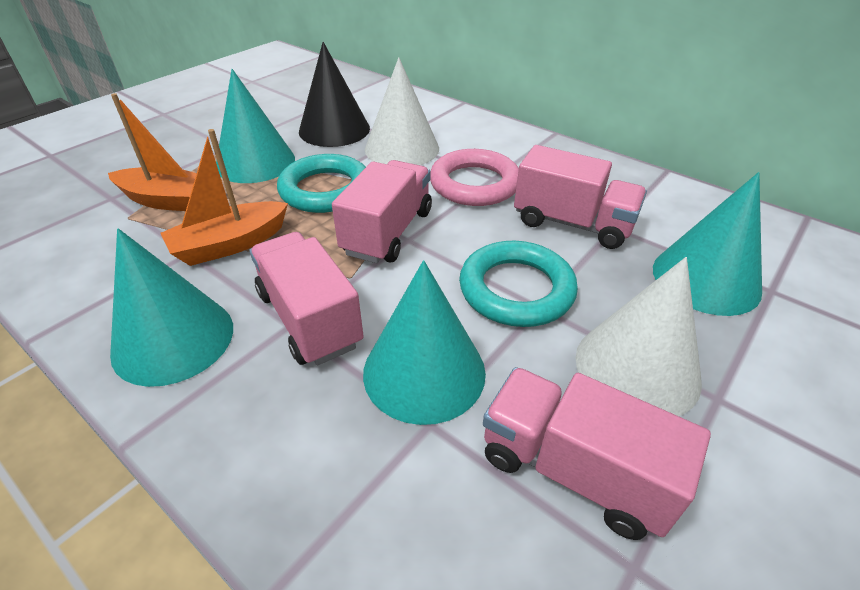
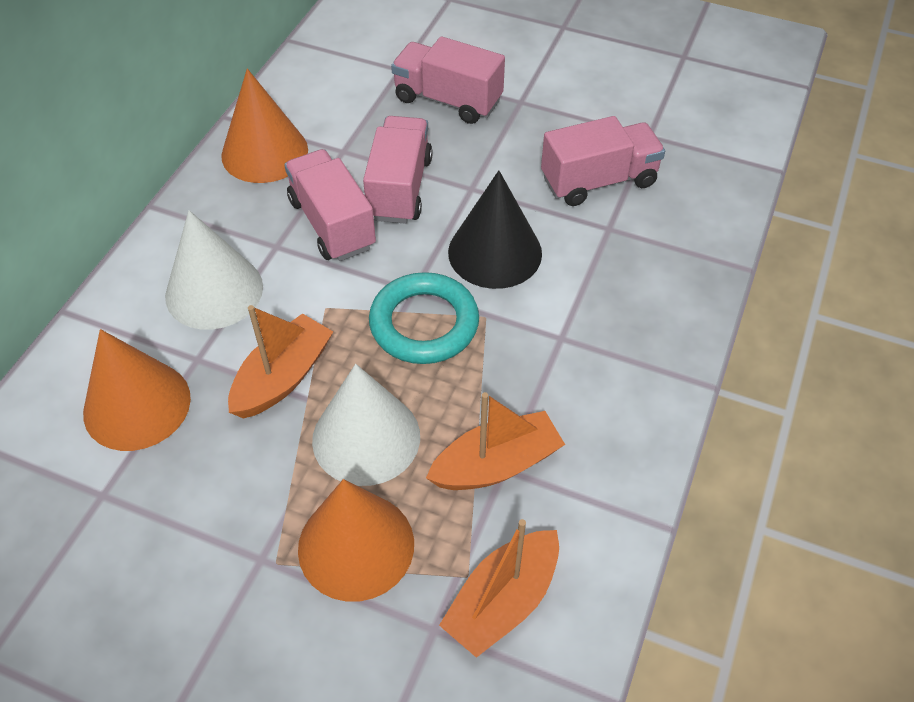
orange boat: [108,93,197,211] [160,129,288,266] = 2 -> [228,305,333,419] [426,392,565,490] [439,519,559,658] = 3
orange cone: none = 0 -> [83,329,191,451] [221,69,308,183] [298,479,414,602] = 3
pink ring: [430,149,519,206] = 1 -> none = 0
turquoise cone: [110,228,233,387] [216,69,295,183] [363,260,486,425] [653,172,762,316] = 4 -> none = 0
turquoise ring: [277,154,366,213] [459,241,578,327] = 2 -> [369,272,479,364] = 1

